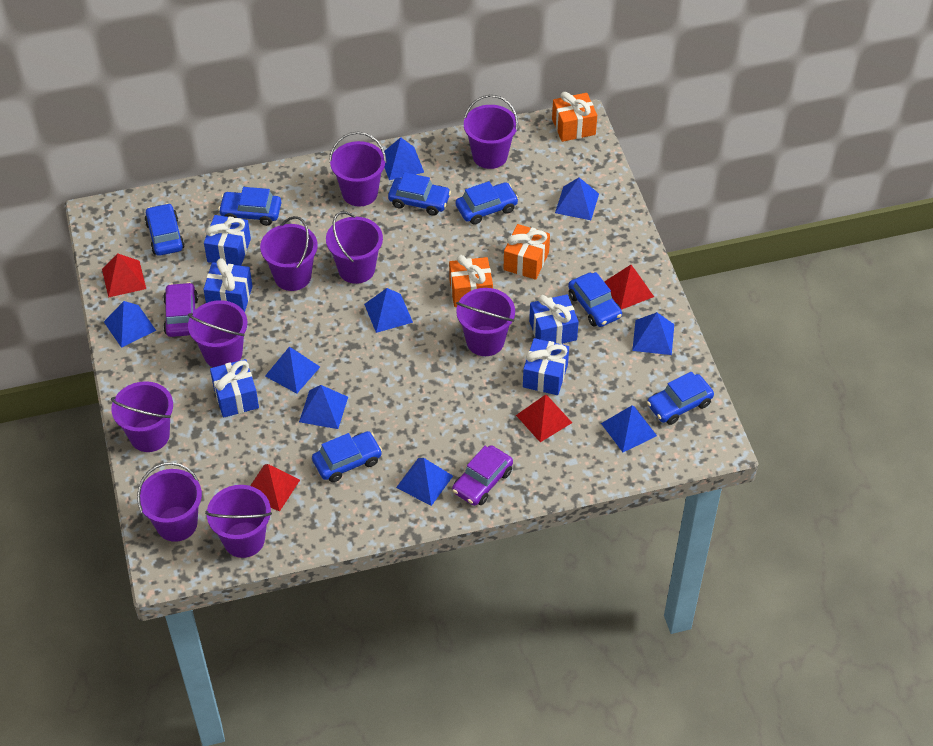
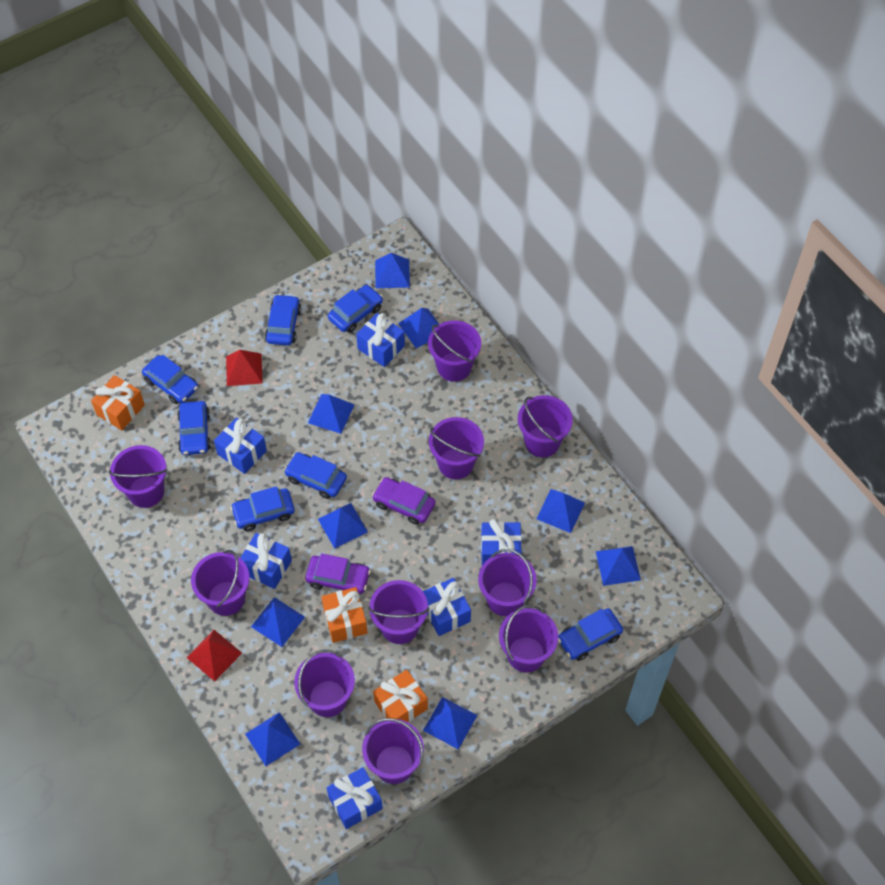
blue gift: [203,258,253,312] [204,215,251,266] [210,359,259,418] [523,338,569,395] [529,294,579,344] = 5 -> [214,418,267,474] [240,533,292,589] [326,767,383,829] [356,313,405,367] [423,578,471,636] [481,519,522,565] = 6
purple bucket: [111,381,173,452] [137,462,202,542] [188,300,247,367] [205,485,272,558] [260,216,318,291] [326,211,383,284] [329,132,387,207] [456,288,515,356] [464,95,518,169] = 9 -> [109,445,168,508] [191,550,250,616] [294,650,355,717] [362,718,424,784] [368,580,429,644] [428,320,481,382] [429,417,484,479] [478,549,537,617] [499,605,558,673] [518,395,573,457] = 10
red pyramid: [102,254,146,298] [250,464,300,512] [516,395,572,442] [604,265,654,310] = 4 -> [186,630,242,681] [226,350,263,386] = 2

